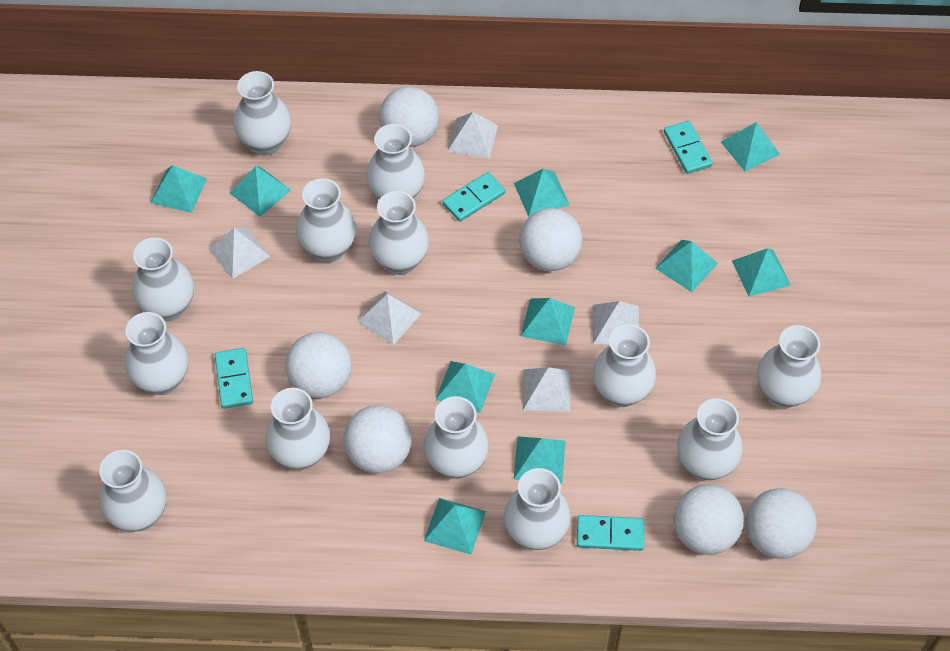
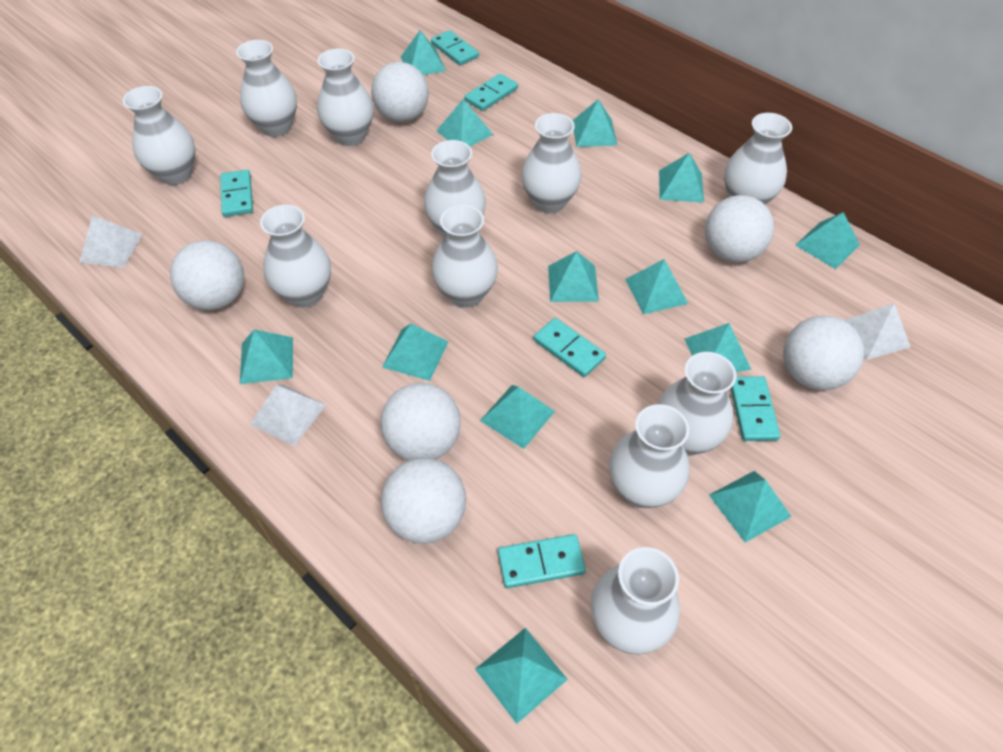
turquoise domino: [215,348,253,409] [442,172,505,222] [577,515,644,551] [664,121,713,174] = 4 -> [220,170,253,217] [431,30,479,65] [464,73,518,111] [498,534,586,588] [534,318,606,377] [731,376,780,441] = 6
turquoise pyramid: [151,165,207,213] [230,166,291,217] [424,498,486,555] [436,361,495,413] [514,169,570,217] [514,436,565,484] [521,298,575,345] [655,240,718,292] [721,122,780,171] [732,248,791,297] = 10 -> [240,329,293,384] [382,324,448,381] [401,30,446,75] [437,99,493,146] [475,628,568,724] [480,385,555,449] [548,251,599,302] [572,99,617,147] [625,259,688,314] [659,153,704,203] [685,323,752,372] [709,471,792,543] [795,212,860,269] = 13
white pyramid: [209,227,270,279] [358,291,421,345] [447,112,498,158] [523,367,570,412] [593,301,639,345] = 5 -> [79,215,143,268] [250,384,326,446] [844,303,911,360] = 3
white vase: [99,450,166,532] [125,312,188,395] [132,237,194,321] [233,71,291,156] [265,388,330,470] [296,178,356,262] [366,124,425,199] [369,191,429,275] [424,396,489,479] [504,468,571,550] [593,324,656,407] [677,398,743,481] [757,325,821,408] = 13 -> [123,86,195,185] [236,40,297,137] [260,205,331,307] [317,49,374,146] [424,140,486,237] [432,205,498,308] [521,113,581,213] [591,547,680,654] [609,404,689,508] [657,352,737,456] [724,113,792,205] = 11

